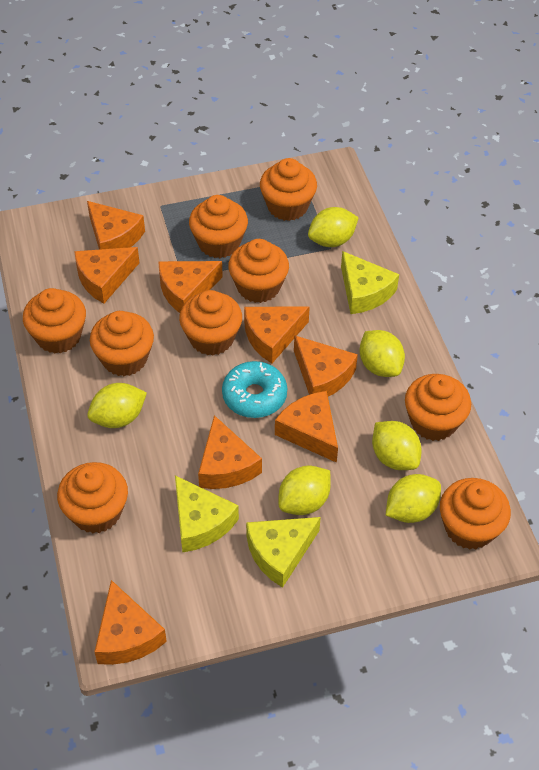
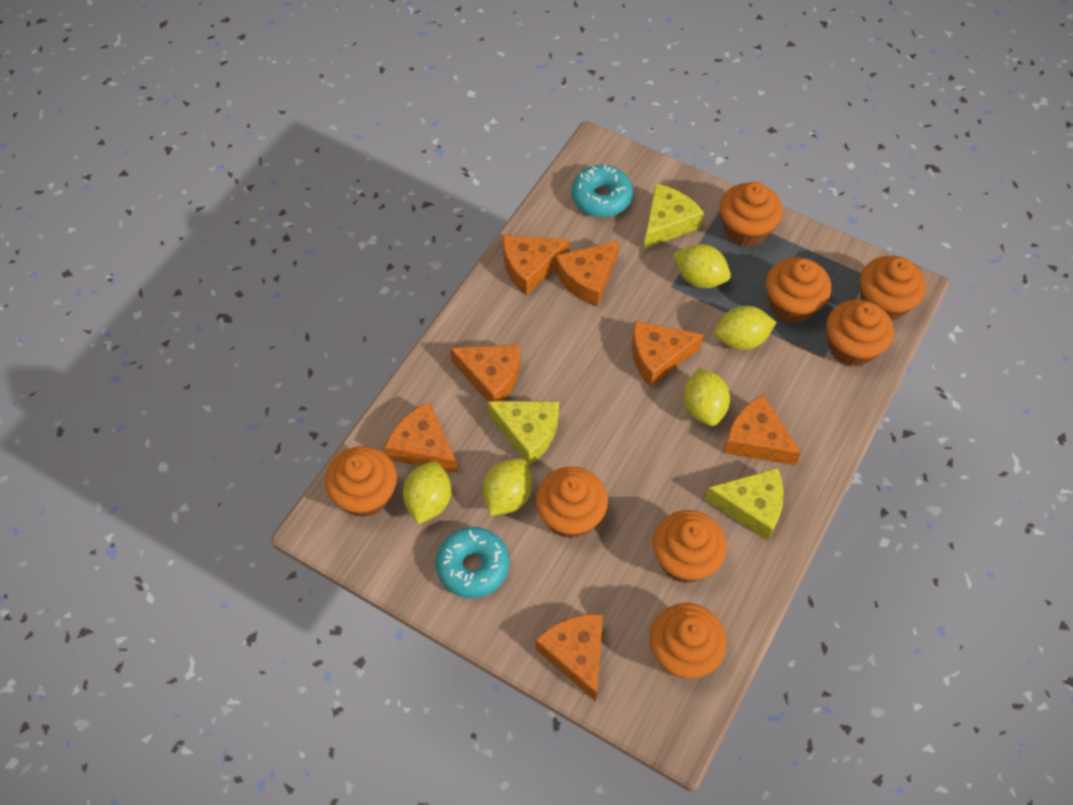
orange cheese: [74,247,140,304] [87,201,145,250] [94,580,167,665] [158,261,223,313] [198,415,262,489] [244,306,310,363] [275,391,338,463] [294,335,358,397] = 8 -> [385,402,458,473] [450,345,521,401] [503,235,569,295] [535,614,603,701] [555,240,619,307] [632,321,703,387] [723,395,801,465] = 7
orange cupcake: [23,288,86,354] [57,462,128,533] [90,311,154,376] [179,290,242,355] [189,195,248,258] [228,239,289,303] [260,158,317,221] [405,374,471,441] [440,478,511,549] = 9 -> [325,446,397,517] [536,467,608,539] [650,603,727,678] [653,510,727,583] [720,182,783,247] [766,257,831,324] [826,300,894,367] [860,256,926,321] = 8
turquoise donut: [222,361,287,418] = 1 -> [436,527,509,598] [571,165,633,217] = 2
yellow lemon: [87,383,147,428] [278,465,331,515] [308,207,359,247] [359,330,405,377] [372,421,422,470] [386,474,441,523] = 6 -> [403,461,451,524] [483,458,532,516] [673,244,731,288] [683,368,730,426] [715,306,776,350] = 5

